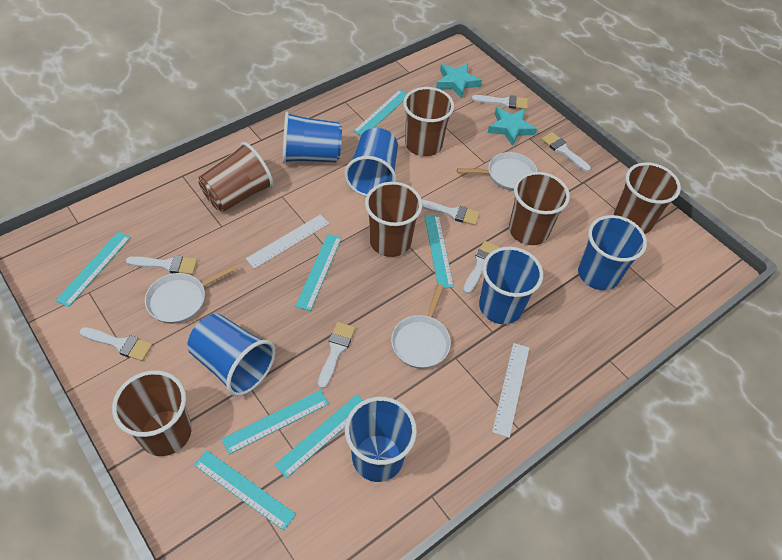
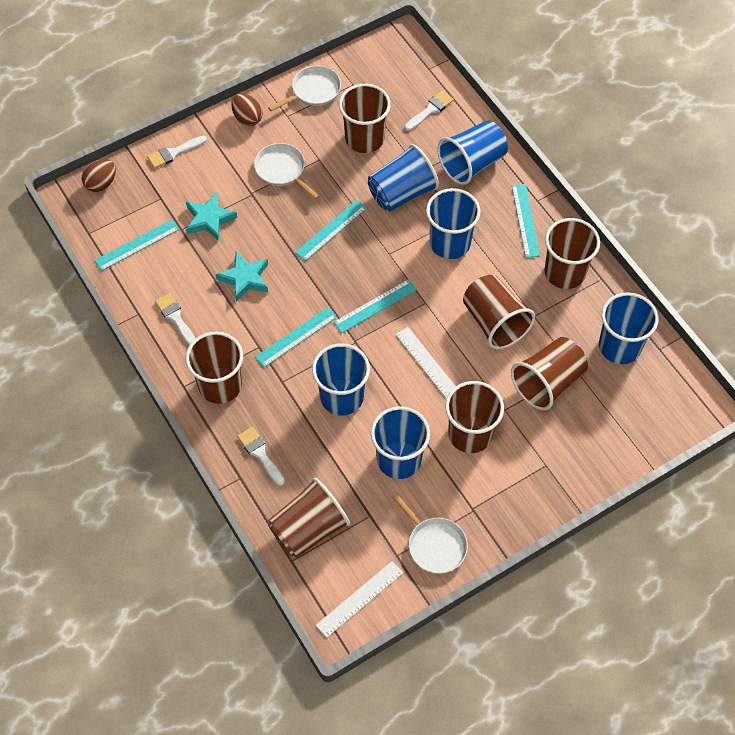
brown cup: [112,370,192,456] [198,142,273,212] [365,182,422,257] [403,87,454,156] [509,172,570,245] [614,162,681,234] = 6 -> [186,332,243,404] [268,478,350,558] [339,84,391,153] [445,381,504,453] [463,275,535,349] [511,337,588,410] [544,218,600,289] = 7
brown egg: none = 0 -> [82,159,116,192] [231,94,263,126] = 2
turquoise ruler: [55,232,131,307] [194,450,296,531] [222,390,329,455] [275,394,364,478] [295,234,342,311] [353,90,407,136] [424,215,454,288] = 7 -> [94,219,179,271] [255,307,337,367] [295,200,367,261] [333,279,417,333] [512,184,540,258] = 5
white brush: [80,327,152,361] [126,255,197,275] [318,322,355,389] [422,200,480,225] [463,241,500,294] [472,95,528,110] [541,132,591,172] = 7 -> [147,136,207,169] [155,293,196,345] [237,427,285,486] [404,90,454,131] = 4

